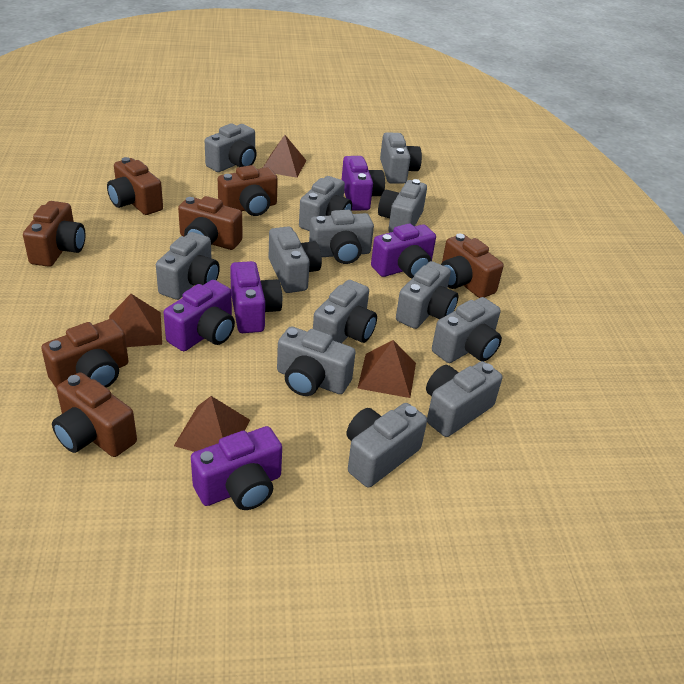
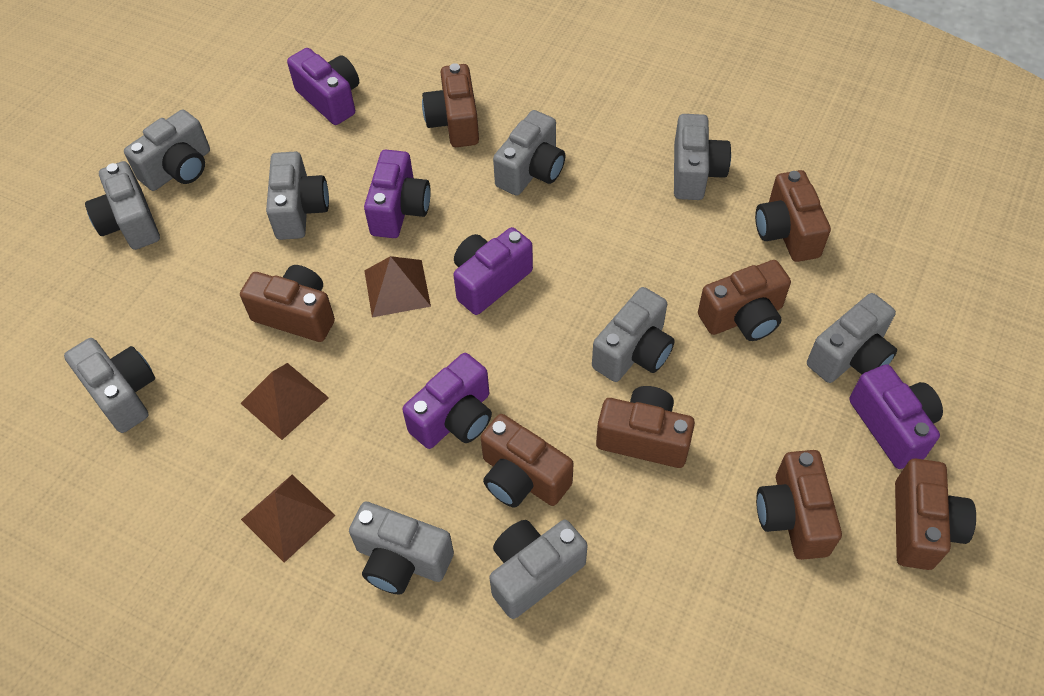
brown camera: [23,201,85,267] [41,319,129,389] [52,372,137,457] [107,157,163,215] [178,196,242,250] [218,165,278,216] [441,234,504,298] = 7 -> [240,265,335,342] [422,63,479,147] [481,414,573,507] [596,386,695,468] [698,260,791,341] [755,170,831,262] [756,450,842,560] [895,458,976,570] = 8
brown pyramid: [109,294,162,347] [174,396,250,452] [263,135,306,178] [358,340,416,398] = 4 -> [240,363,329,440] [241,475,336,563] [364,256,431,317] = 3
grey camera: [156,232,220,300] [205,124,257,172] [269,226,322,293] [277,327,356,396] [299,176,352,231] [309,210,374,264] [313,280,377,343] [347,403,427,488] [378,179,427,233] [380,132,422,184] [396,261,458,329] [426,361,502,437] [432,297,502,363] = 13 -> [64,338,155,433] [85,161,160,250] [124,110,210,191] [266,152,329,240] [349,502,454,595] [489,520,588,619] [493,110,565,196] [592,287,675,382] [674,114,731,200] [807,293,897,383] = 10

